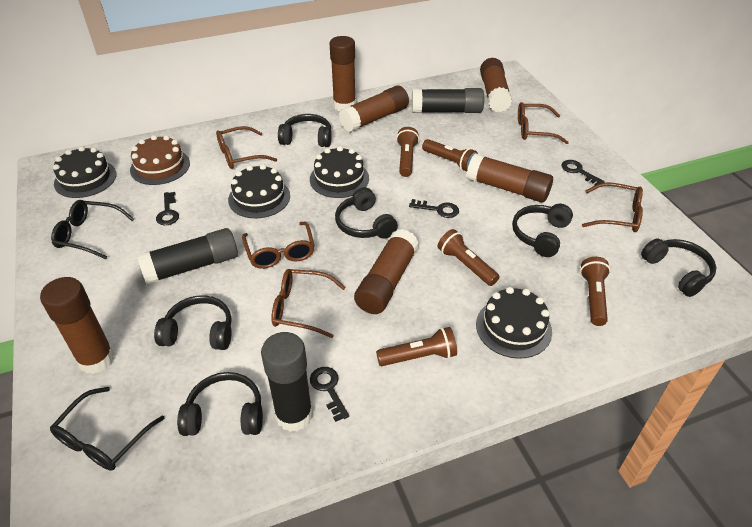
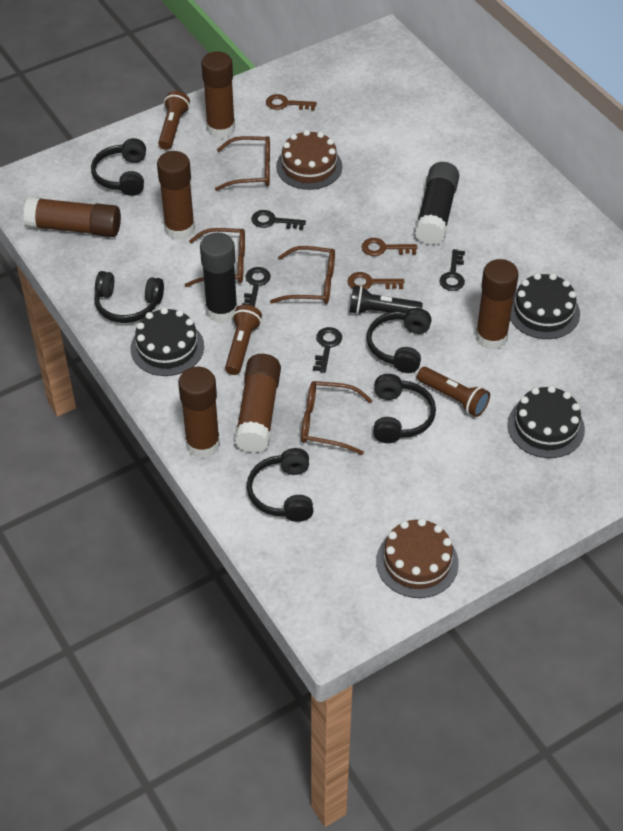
black cake: [53,146,116,198] [228,164,290,218] [310,146,369,198] [476,287,552,359] = 4 -> [131,307,204,376] [507,386,585,458] [510,273,580,339] = 3
black flashlight: none = 0 -> [350,286,423,315] = 1
black glasses: [50,387,165,470] [51,200,134,259] = 2 -> none = 0
black glue stick: [137,228,238,284] [261,332,313,432] [412,88,484,113] = 3 -> [200,233,238,323] [415,162,459,245] = 2
black headphones: [154,295,232,350] [177,372,263,436] [278,114,332,147] [335,187,398,239] [512,204,573,257] [641,238,716,297] = 6 -> [91,138,146,196] [94,271,164,323] [247,448,313,522] [367,308,432,373] [373,374,436,443] = 5
brown cake: [130,135,190,185] = 1 -> [276,130,342,190] [376,518,459,598] = 2
brown flashlight: [376,327,457,366] [396,127,419,177] [422,139,478,171] [438,229,499,286] [580,257,611,326] = 5 -> [158,91,190,150] [225,305,262,375] [417,367,490,417] = 3
brown glasses: [216,126,277,169] [242,222,315,269] [271,269,346,338] [518,102,569,144] [582,182,643,232] = 5 -> [185,228,245,287] [215,136,270,191] [270,246,335,304] [301,381,373,455] = 4
brown key: none = 0 -> [266,94,317,111] [347,272,404,290] [362,238,417,256] = 3

